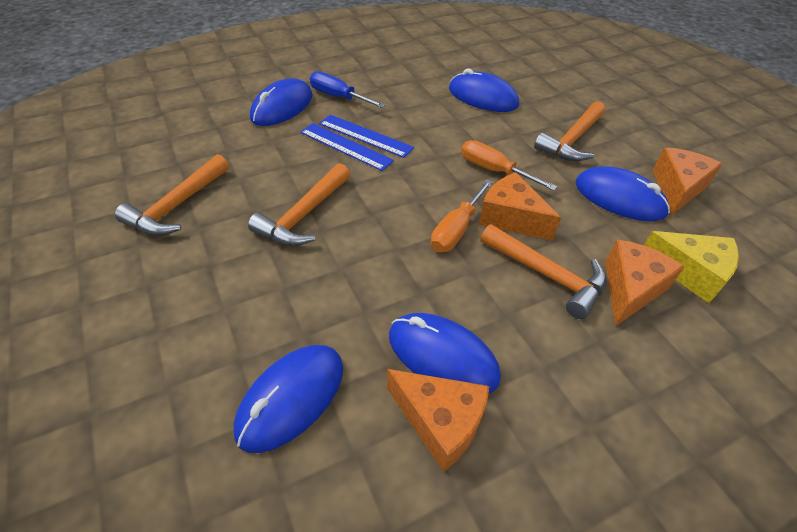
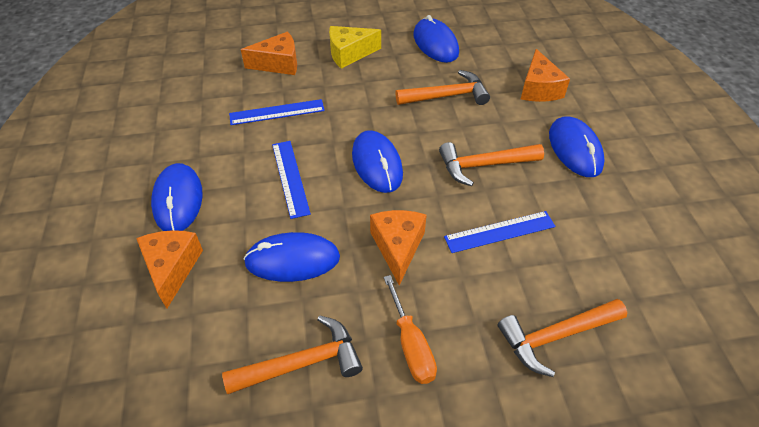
blue ruler: [300,123,394,171] [319,115,414,158] = 2 -> [229,99,325,125] [272,141,311,219] [444,211,556,253] = 3
blue screwdriver: [310,71,385,108] = 1 -> none = 0
orange screwdriver: [431,179,493,252] [461,140,557,191] = 2 -> [384,275,437,384] = 1

